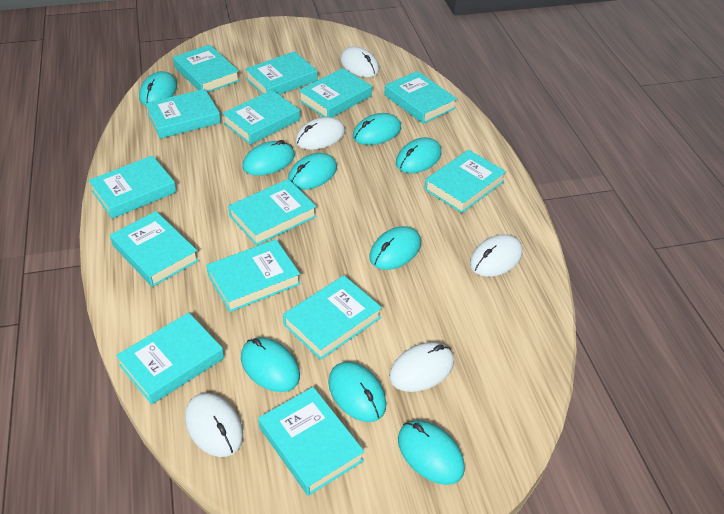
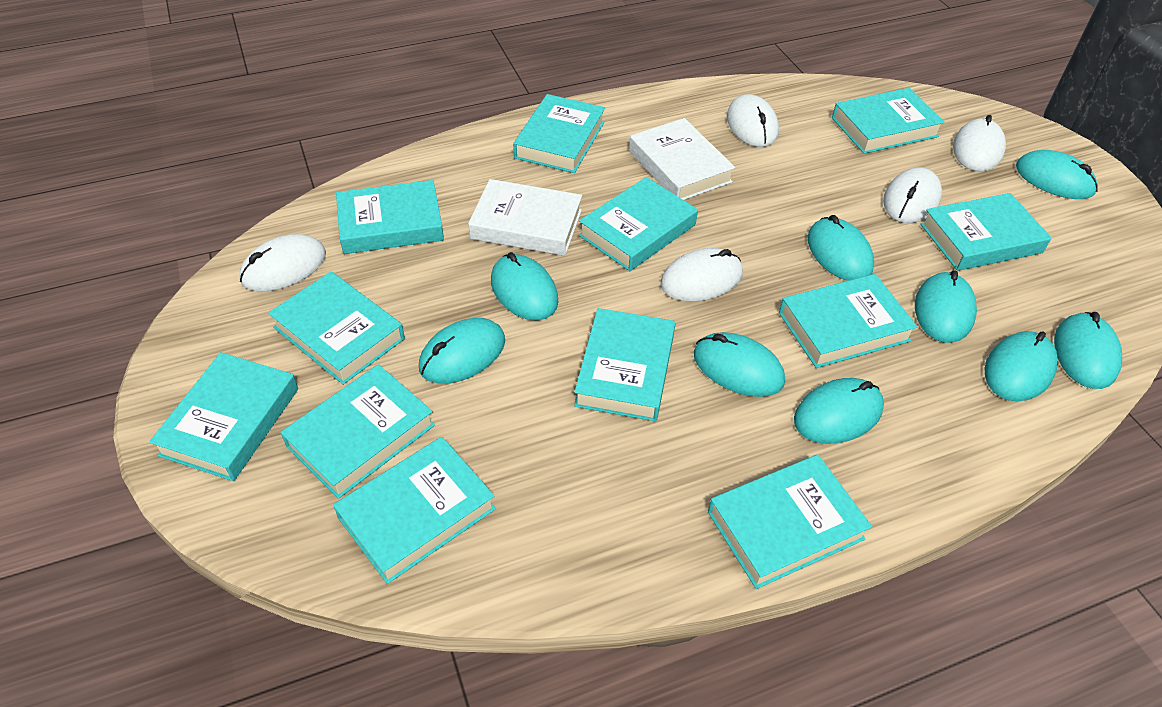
turquoise book: [88,156,176,219] [110,211,199,287] [116,312,224,404] [145,89,221,139] [173,45,240,93] [206,239,301,312] [222,90,300,145] [228,179,317,246] [245,51,317,95] [258,387,364,496] [283,275,382,360] [299,68,372,117] [384,71,457,124] [424,150,506,213] = 14 -> [149,352,298,481] [268,272,405,385] [280,364,435,499] [333,437,496,584] [336,180,444,254] [513,94,605,173] [574,308,675,421] [579,177,698,271] [708,455,872,589] [779,274,918,368] [832,88,944,154] [920,193,1051,271] = 12
white book: none = 0 -> [468,179,582,256] [629,118,735,200] = 2

